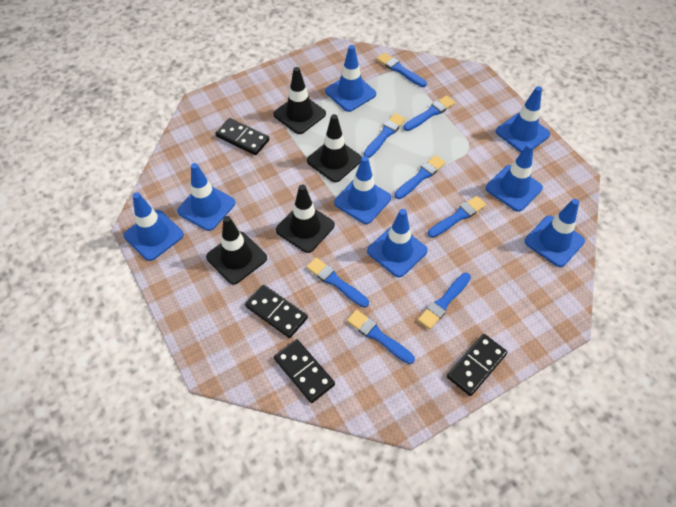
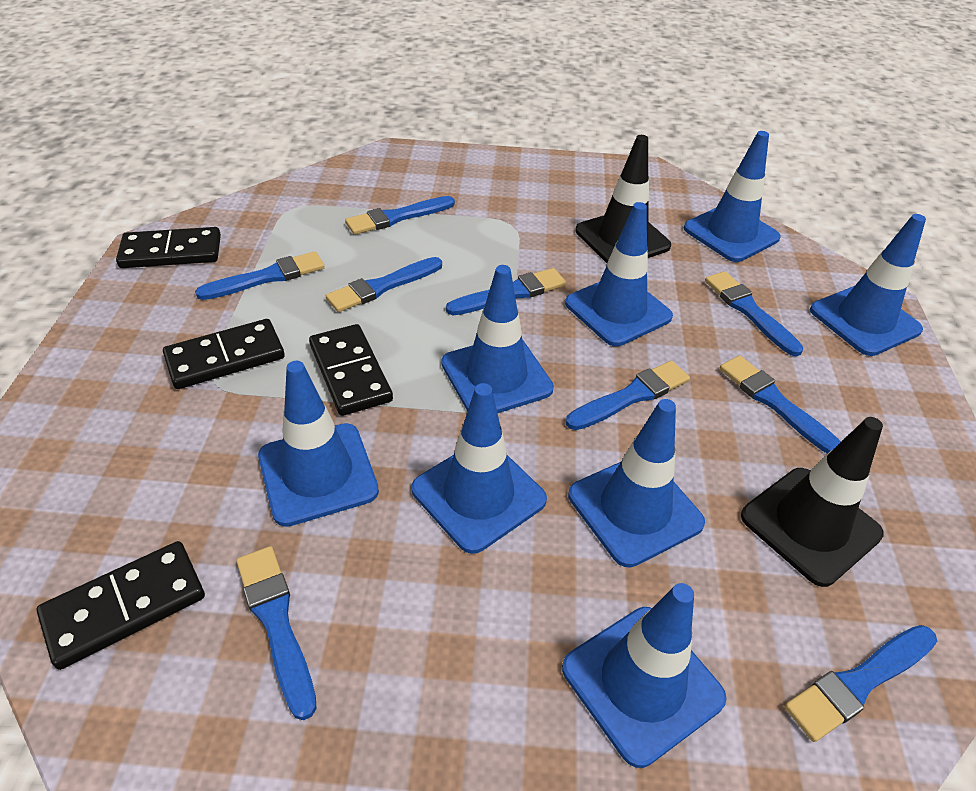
black traffic cone: [206,216,267,285] [273,67,326,134] [276,185,335,253] [307,114,362,182] = 4 -> [575,135,671,263] [741,417,884,587] = 2
blue brush: [307,257,369,308] [347,310,415,364] [364,113,406,158] [376,52,427,87] [395,155,446,199] [403,95,455,131] [418,273,471,329] [428,196,486,238] = 8 -> [195,251,325,300] [236,546,317,720] [326,257,442,312] [345,196,455,235] [446,268,566,315] [566,361,690,430] [705,271,803,356] [720,355,841,454] [784,625,937,742] = 9

